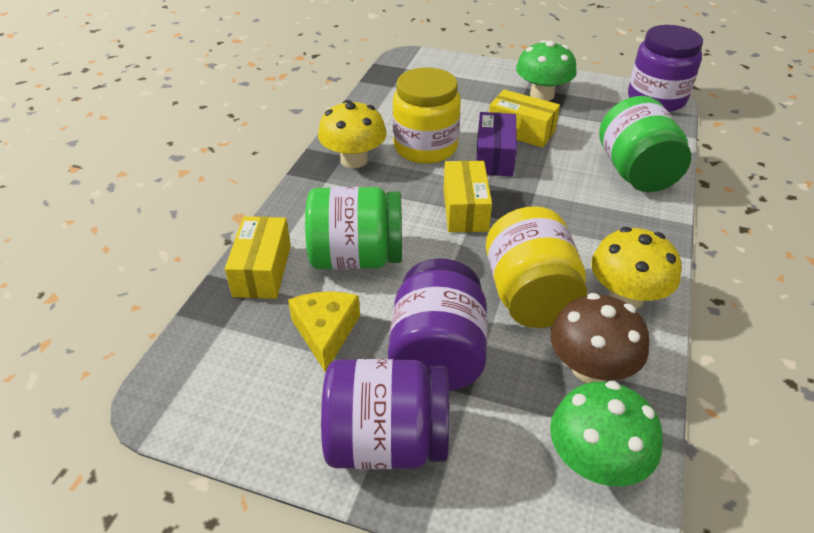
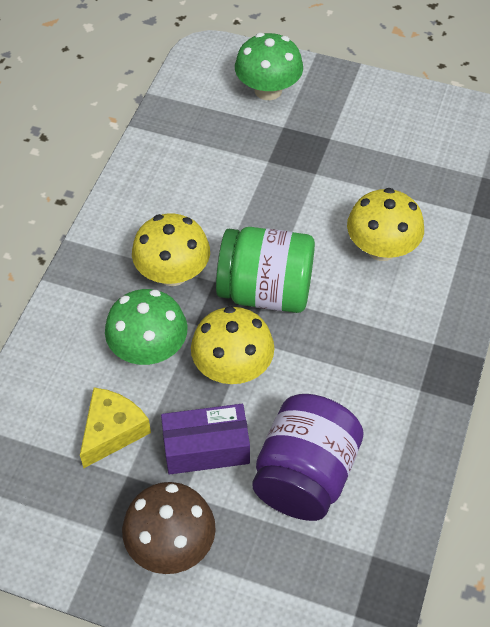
green jar: [305,187,402,270] [599,96,691,192] = 2 -> [216,227,315,313] = 1
purple jar: [321,359,449,469] [388,258,487,391] [628,25,703,112] = 3 -> [253,394,364,521] = 1
yellow box: [225,216,291,299] [444,161,492,232] [489,90,560,148] = 3 -> none = 0
yellow jar: [392,67,461,164] [486,206,588,328] = 2 -> none = 0
yellow mushroom: [318,100,386,168] [591,227,681,309] = 2 -> [132,213,210,286] [191,306,274,384] [347,188,424,261] = 3

